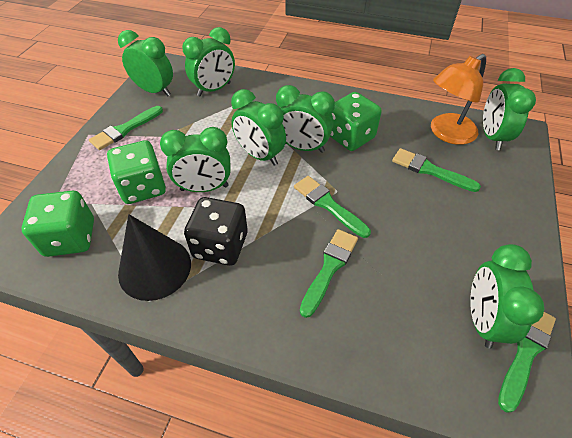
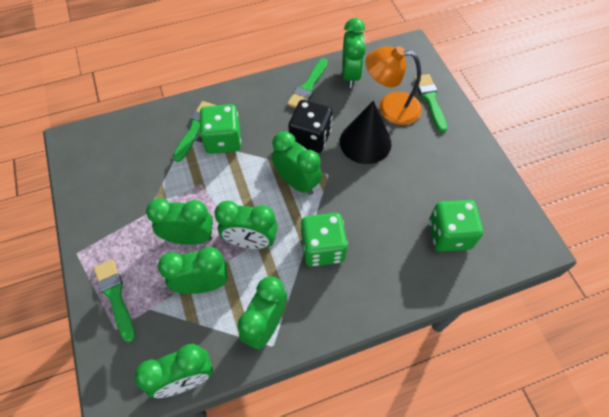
green brush: [89,106,163,150] [294,176,371,238] [300,229,358,318] [392,148,481,192] [498,312,556,413] = 5 -> [94,259,135,342] [173,101,216,162] [287,59,328,108] [414,74,448,133] = 4

